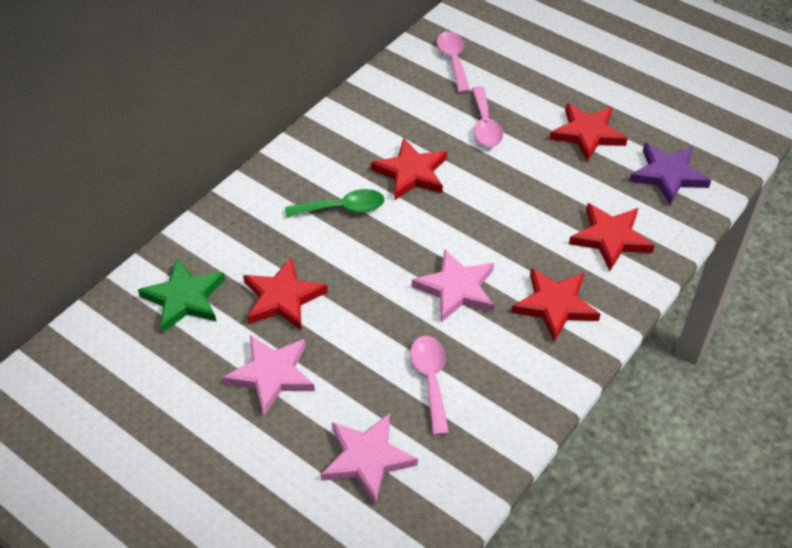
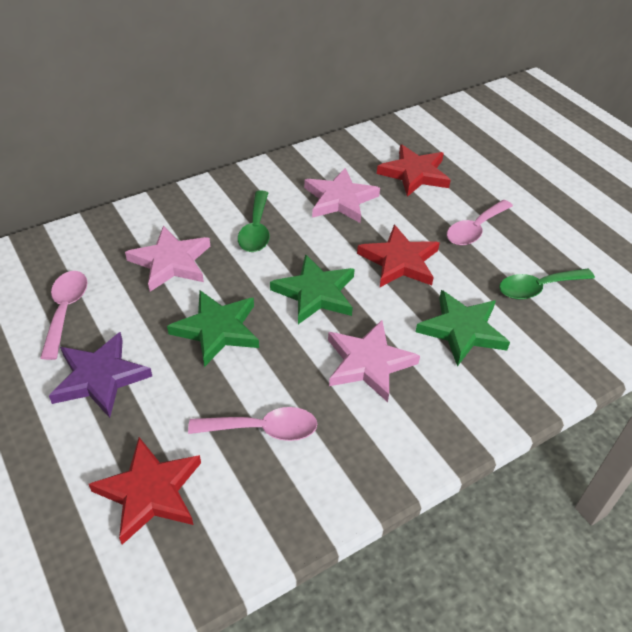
green spoon: [285,189,385,217] = 1 -> [238,190,270,252] [499,268,595,300] = 2
green star: [138,259,225,333] = 1 -> [167,290,259,367] [270,254,355,324] [416,290,510,366] = 3
red star: [243,257,328,331] [371,138,447,200] [511,268,600,342] [549,103,628,162] [569,203,655,271] = 5 -> [89,437,201,545] [357,225,440,287] [377,145,451,197] = 3

